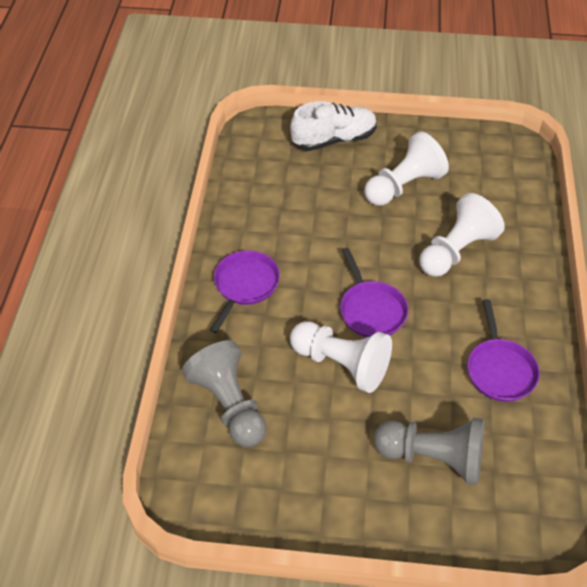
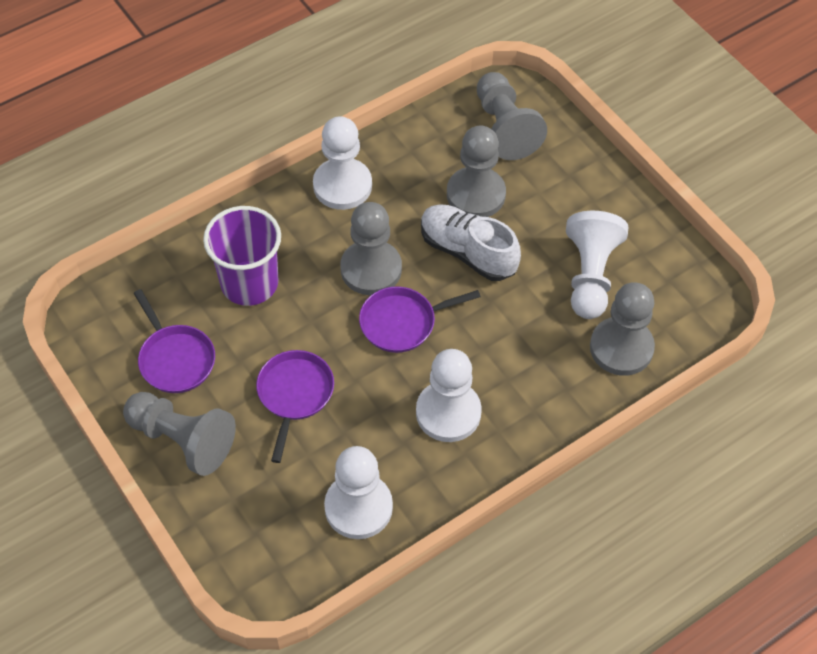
grey pawn: [182,340,266,447] [374,418,484,485] = 2 -> [123,392,236,476] [340,202,402,295] [447,126,506,217] [477,72,547,160] [590,282,655,376] = 5
purple cup: none = 0 -> [203,206,281,306] = 1
white pawn: [290,321,392,393] [364,132,449,206] [419,193,505,277] = 3 -> [313,116,372,210] [324,446,393,539] [416,349,482,442] [566,211,628,319] = 4

